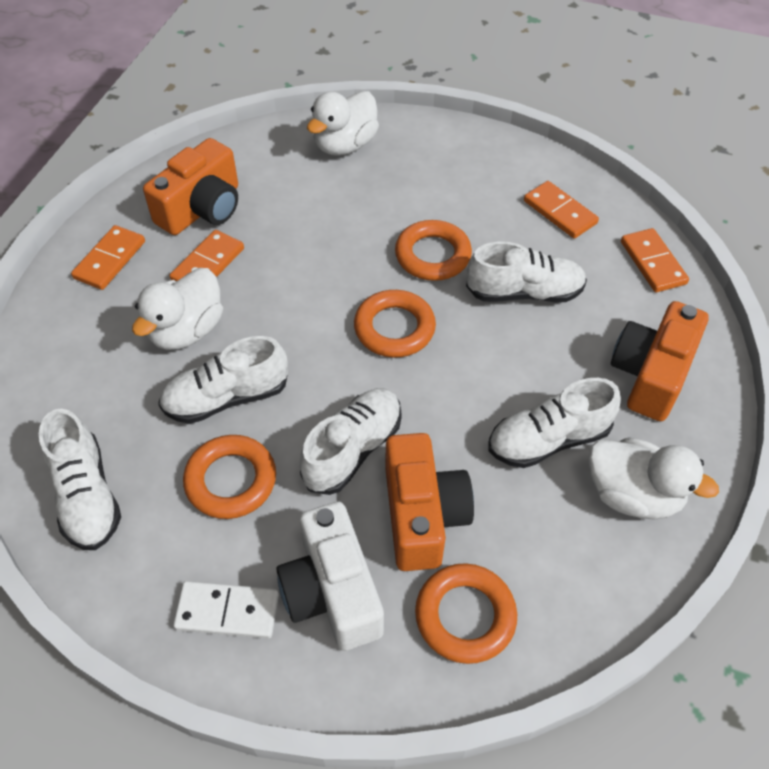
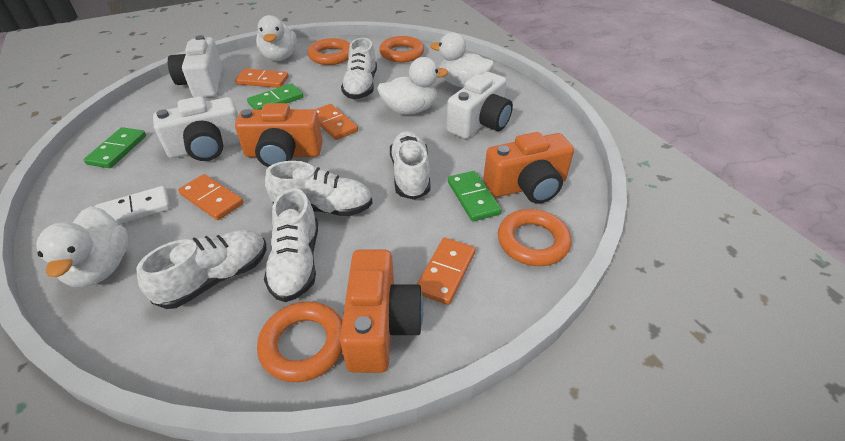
green domino: none = 0 -> [84,127,146,168] [247,83,304,109] [448,171,502,222] = 3
white camera: [276,502,384,651] = 1 -> [153,96,240,161] [168,35,222,97] [446,72,513,139] = 3
white duck: [132,268,223,350] [307,91,379,156] [589,437,719,520] = 3 -> [37,206,128,287] [256,15,297,61] [377,57,448,115] [430,32,494,88] = 4

